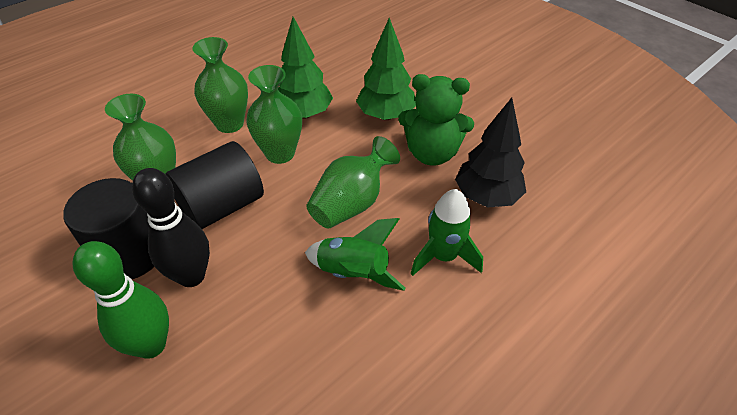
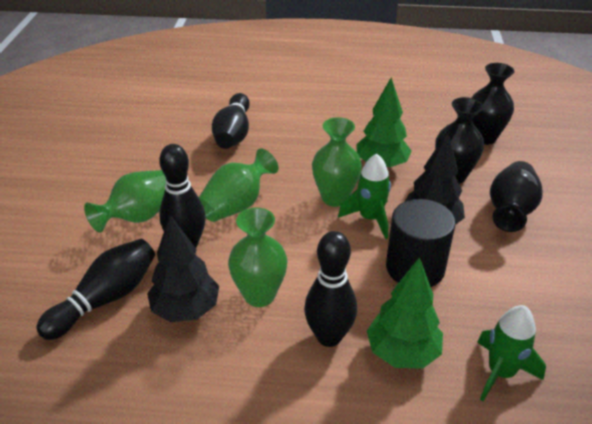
black bowling pin: [132,168,210,287] = 1 -> [36,239,155,340] [159,144,206,248] [212,93,250,149] [304,231,357,347] = 4
black cylinder: [63,178,154,279] [166,141,264,229] = 2 -> [386,199,455,287] = 1
black tree: [455,98,526,208] = 1 -> [147,215,219,322] [404,132,465,225] = 2
black vase: none = 0 -> [435,97,484,184] [472,63,514,145] [490,161,542,232] = 3
green bowling pin: [72,241,169,359] = 1 -> none = 0
green teddy bear: [398,74,474,166] = 1 -> none = 0

